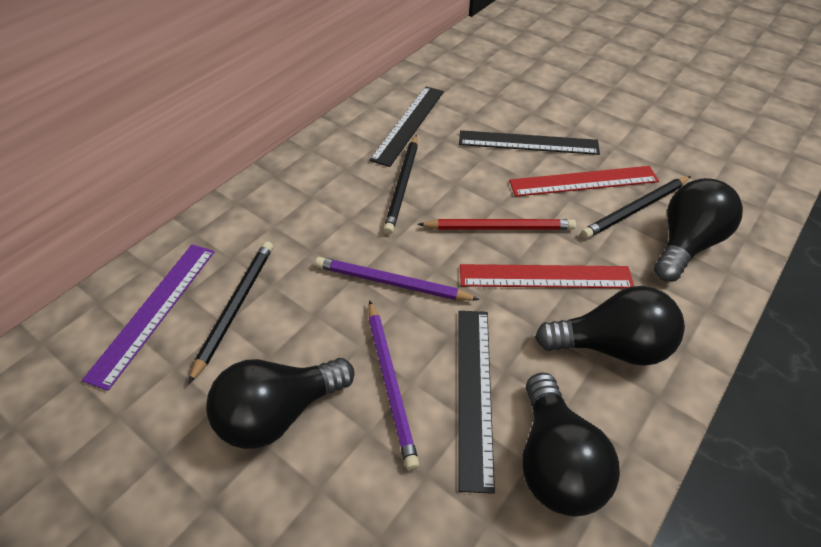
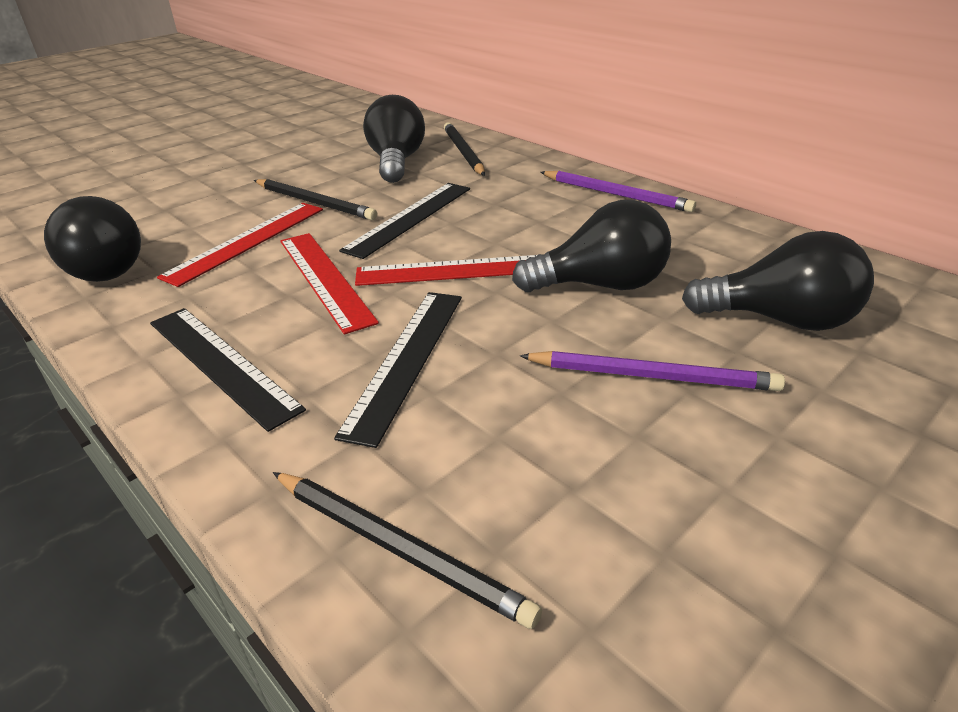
purple ruler: [82,244,215,391] = 1 -> none = 0
red pencil: [417,219,576,230] = 1 -> none = 0
red ruler: [460,264,634,288] [509,166,659,197] = 2 -> [157,203,323,287] [280,233,379,334] [355,255,537,286] = 3

